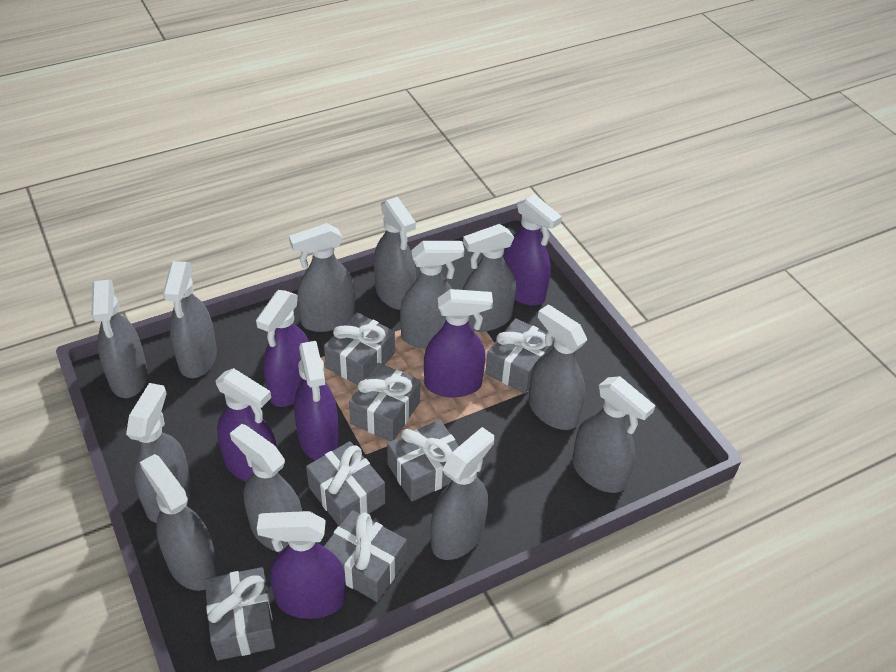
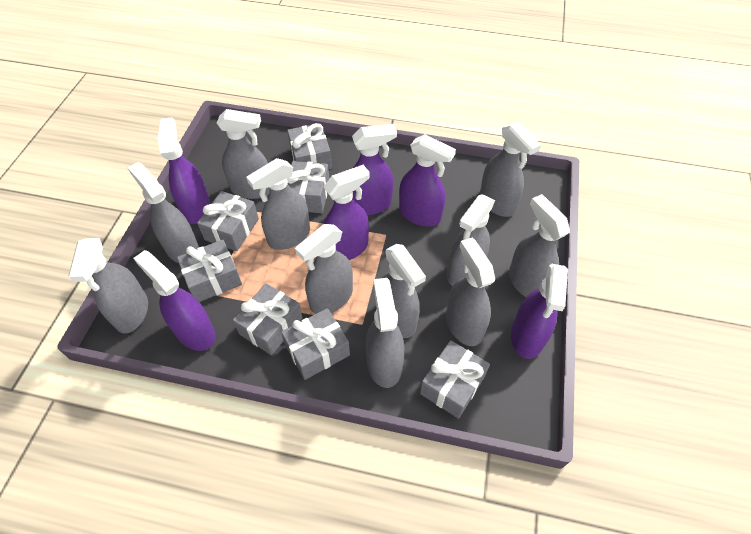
grey spray bottle: [91,280,148,398] [126,383,192,523] [140,454,218,591] [163,261,217,378] [230,424,302,552] [289,223,355,332] [374,197,416,310] [400,241,464,348] [431,427,494,560] [463,224,516,332] [529,304,587,430] [572,376,656,493] = 12 -> [68,238,148,334] [127,162,199,263] [217,109,270,199] [246,158,310,250] [295,224,353,314] [366,278,405,388] [381,244,426,338] [446,238,495,346] [447,194,495,286] [480,122,541,217] [509,194,570,297] = 11

